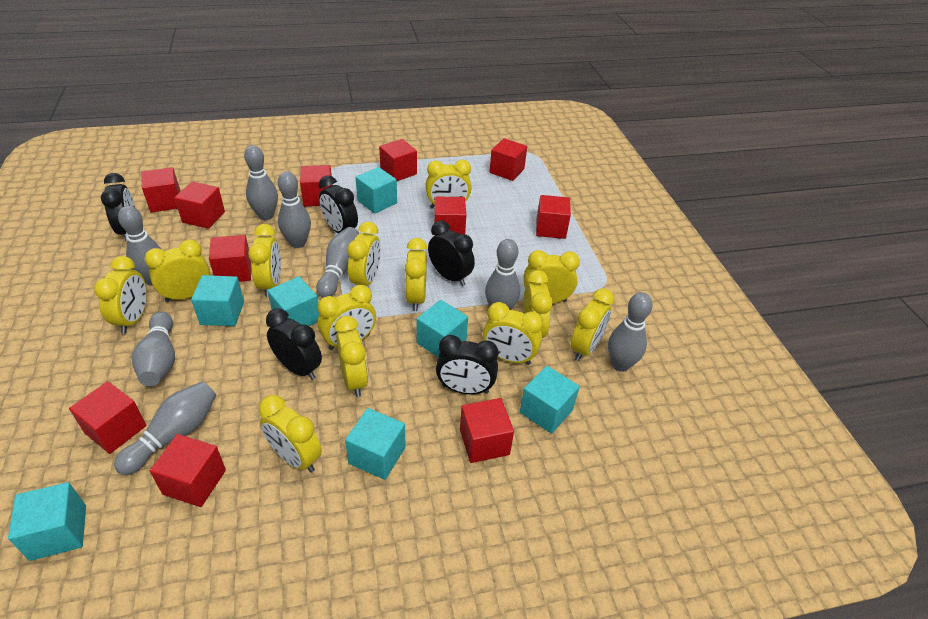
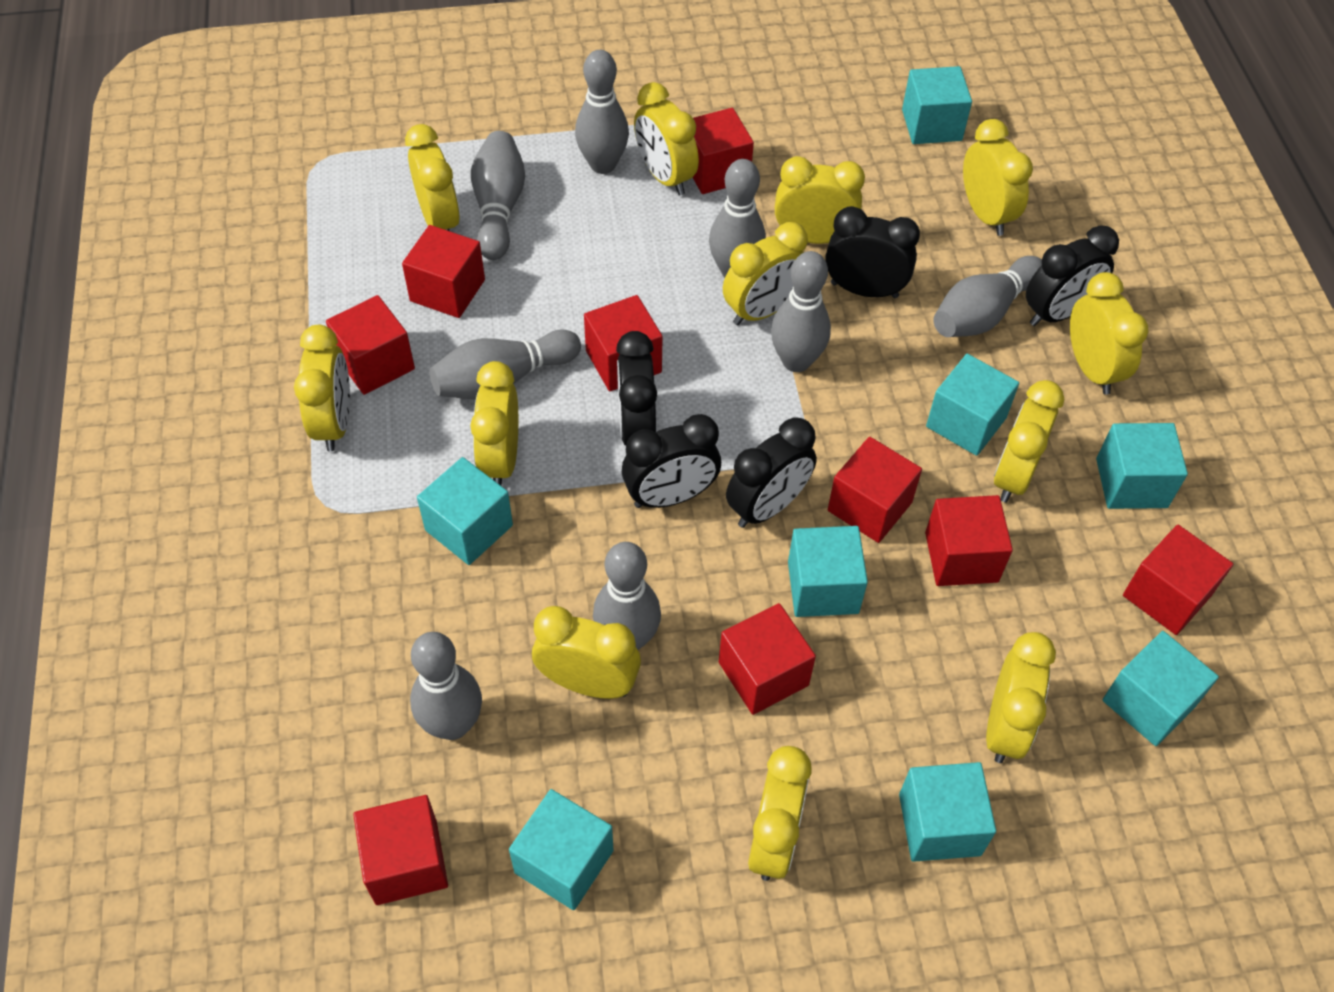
red cube: [69,381,146,454] [141,167,181,213] [150,434,226,507] [174,181,225,229] [209,235,251,282] [300,165,333,206] [379,139,417,181] [434,197,466,234] [460,398,514,463] [489,138,527,181] [536,195,571,239] = 11 -> [326,295,415,395] [353,795,448,905] [402,225,485,318] [584,295,663,391] [692,108,754,194] [719,603,816,715] [828,437,922,543] [925,495,1013,586] [1123,525,1233,635] = 9
turquoise cube: [8,482,86,561] [191,275,244,326] [267,276,320,326] [345,408,406,480] [356,167,397,214] [417,300,468,357] [520,366,580,434] = 7 -> [417,457,513,565] [509,789,613,910] [788,526,868,617] [899,762,996,862] [902,66,972,144] [926,354,1019,456] [1096,423,1188,509] [1103,631,1219,746] = 8
yellow clock: [94,256,147,334] [145,240,210,302] [248,224,281,297] [259,395,322,473] [318,285,376,350] [335,316,368,397] [347,222,381,286] [405,238,428,311] [426,159,472,209] [483,302,543,365] [523,270,553,338] [524,250,580,303] [571,288,614,361] = 13 -> [294,325,350,451] [405,124,460,231] [470,361,518,486] [532,606,641,699] [634,82,699,195] [723,222,808,325] [748,746,812,881] [775,156,865,244] [963,119,1033,236] [986,632,1056,763] [994,380,1064,503] [1070,272,1148,395] = 12

